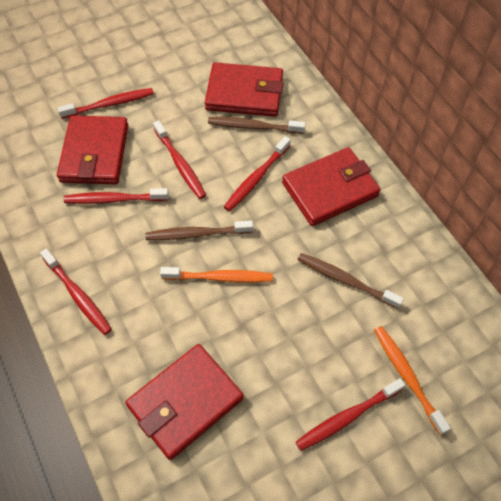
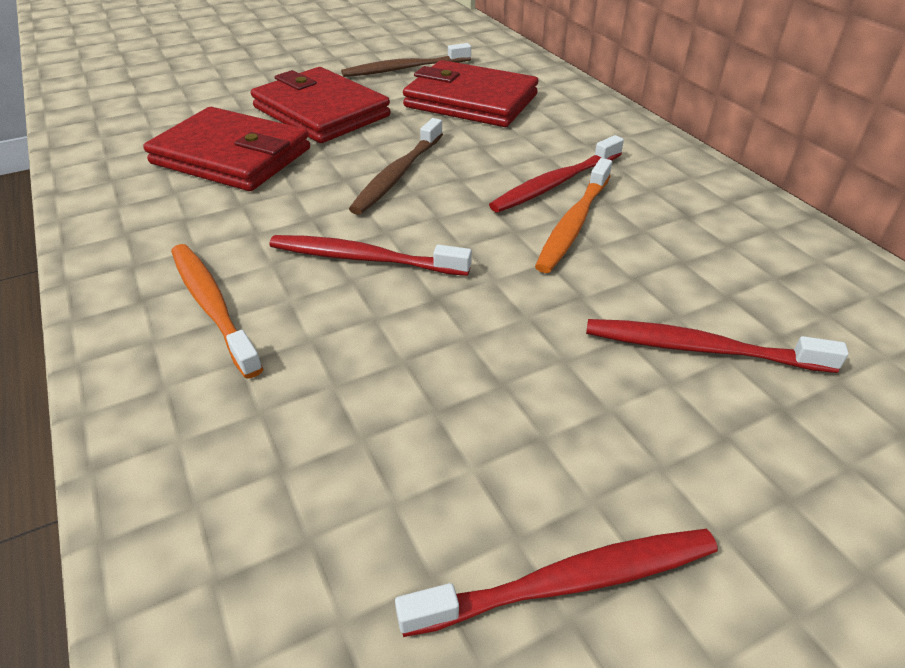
brown toothbrush: [146,220,253,240] [208,117,306,134] [297,253,404,309] = 3 -> [341,43,471,77] [349,118,443,215] = 2
red toothbrush: [40,248,112,335] [58,88,154,119] [64,188,169,204] [153,120,206,199] [224,136,291,212] [296,378,405,451] = 6 -> [269,235,472,276] [395,529,718,637] [489,135,624,213] [586,319,849,373] = 4
red wallet: [57,115,128,184] [125,344,244,460] [205,62,283,117] [282,147,381,226] = 4 -> [143,107,310,191] [251,67,391,143] [403,60,538,127] = 3

